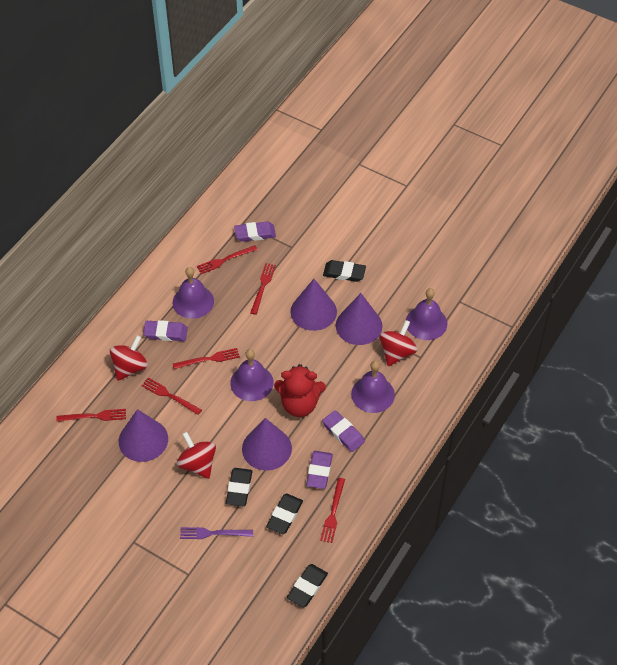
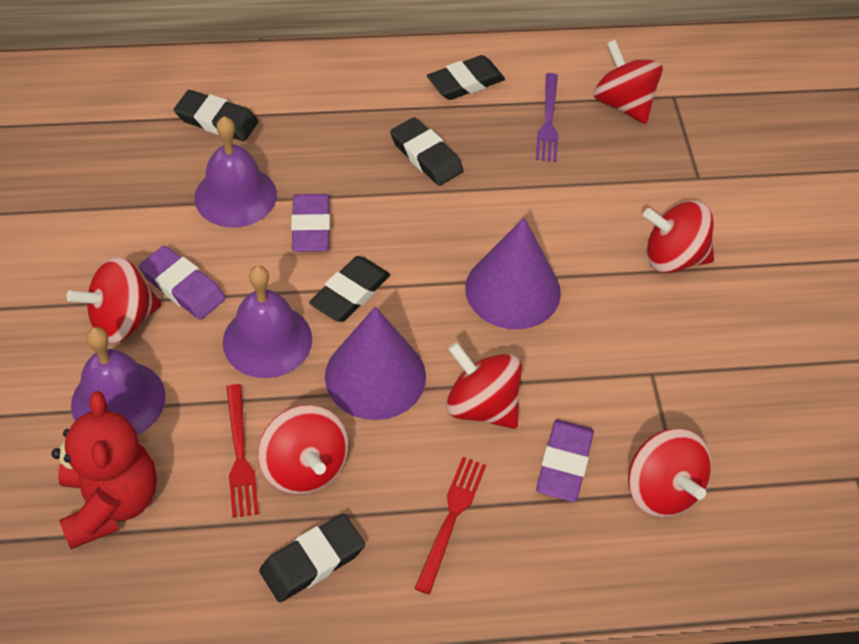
black eraser: [226,468,253,506] [266,494,303,534] [287,564,328,608] [323,260,366,282] = 4 -> [174,90,258,141] [259,514,365,602] [309,256,390,322] [390,117,464,186] [427,55,505,100] = 5
purple bell: [173,267,214,319] [230,349,274,401] [351,361,395,413] [406,288,447,340] = 4 -> [71,327,166,435] [194,116,277,227] [223,265,312,378] = 3
purple cone: [119,409,168,462] [242,418,292,471] [290,279,337,331] [336,293,383,345] = 4 -> [325,306,426,420] [465,217,561,329] = 2
purple eraser: [143,320,188,341] [234,221,276,242] [306,451,333,489] [322,410,365,452] = 4 -> [139,246,226,320] [291,194,330,252] [536,420,594,502] = 3
red fork: [56,409,126,422] [141,378,202,415] [173,348,240,369] [197,245,258,274] [250,263,276,315] [320,478,345,543] = 6 -> [226,384,259,518] [414,457,486,594] = 2
red spinning top: [110,335,148,381] [177,432,216,479] [379,320,417,366] = 3 -> [67,257,161,343] [258,405,349,494] [446,342,522,429] [594,40,663,124] [628,429,712,517] [643,201,714,273] = 6

